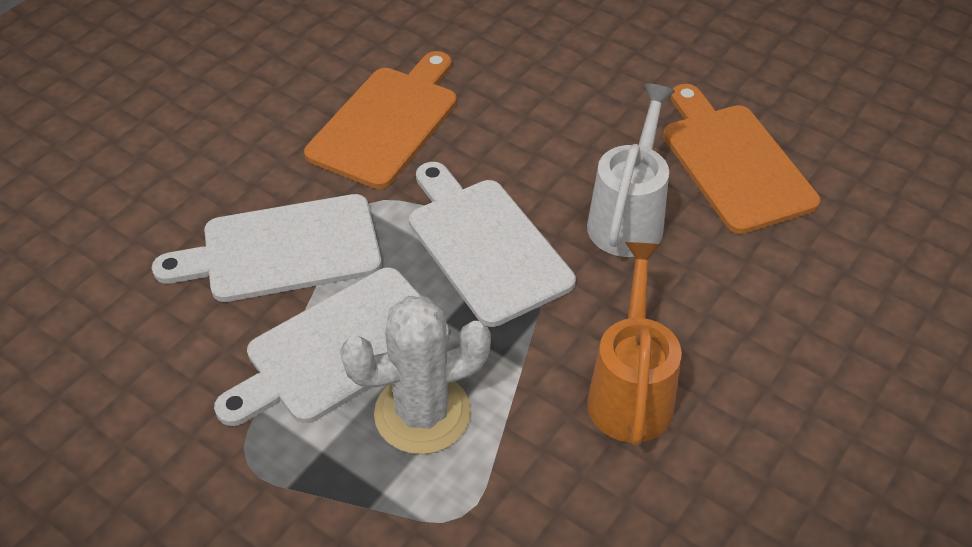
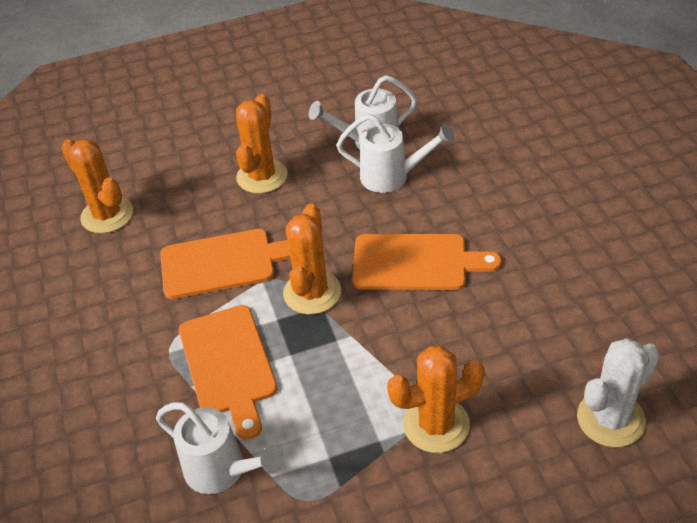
orange cactus: none = 0 -> [61,139,133,233] [236,94,288,194] [283,204,341,314] [387,346,485,453] = 4
orange cutting board: [304,51,457,189] [663,84,821,234] = 2 -> [160,229,291,299] [179,305,277,440] [352,234,502,290] = 3
orange watering can: [587,242,682,446] = 1 -> none = 0
white cutting board: [152,194,382,302] [214,267,449,426] [409,162,576,327] = 3 -> none = 0
white watering can: [587,83,675,257] = 1 -> [156,402,284,494] [309,75,417,150] [336,114,455,193] = 3

